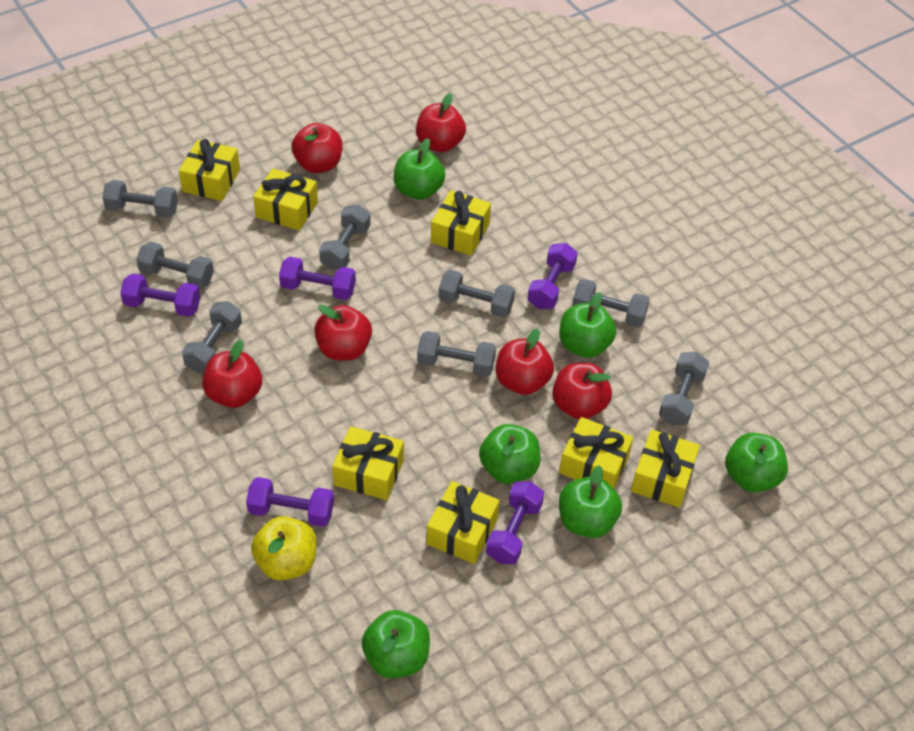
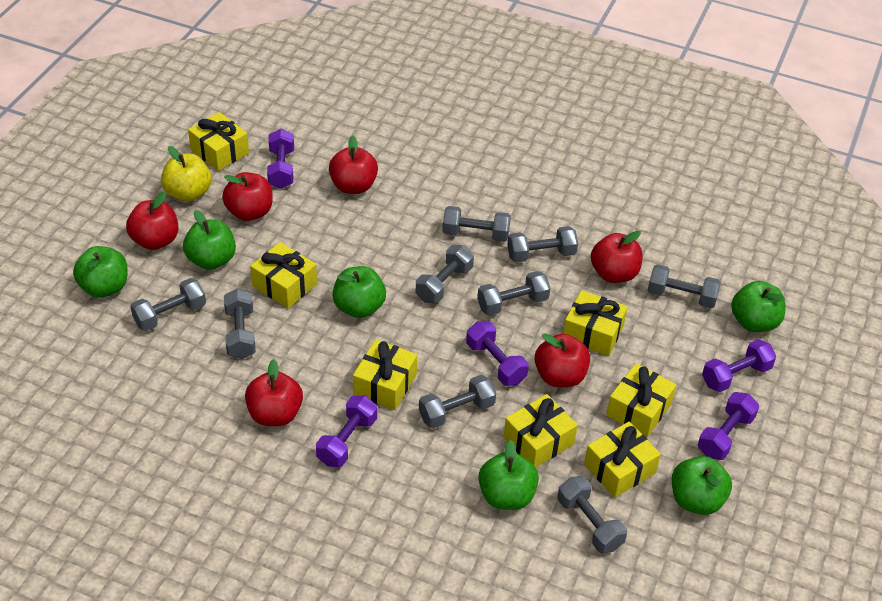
grey dumbbell: [102,180,178,218] [136,242,214,289] [182,301,242,373] [319,204,370,270] [417,331,496,377] [439,270,515,318] [572,279,650,327] [659,352,709,425] = 8 -> [130,278,206,331] [224,289,256,359] [415,245,474,303] [419,375,496,429] [442,206,511,242] [477,271,550,316] [507,226,578,263] [558,476,627,554] [648,264,721,309] = 9

